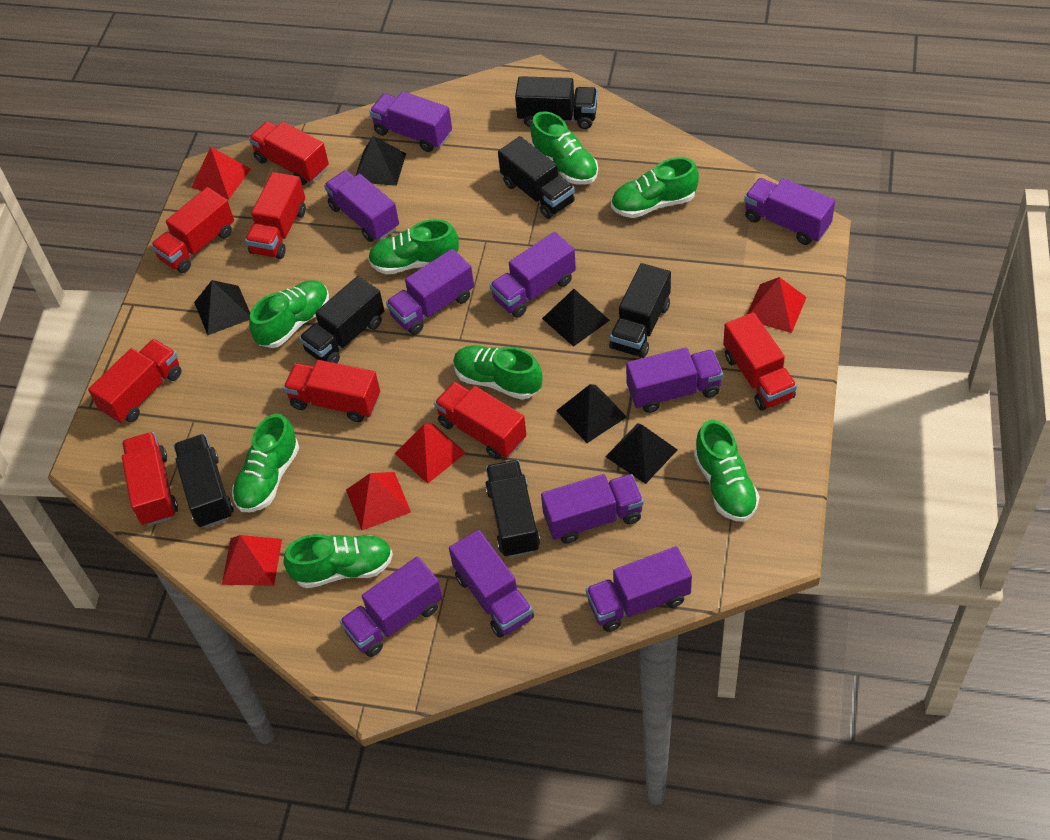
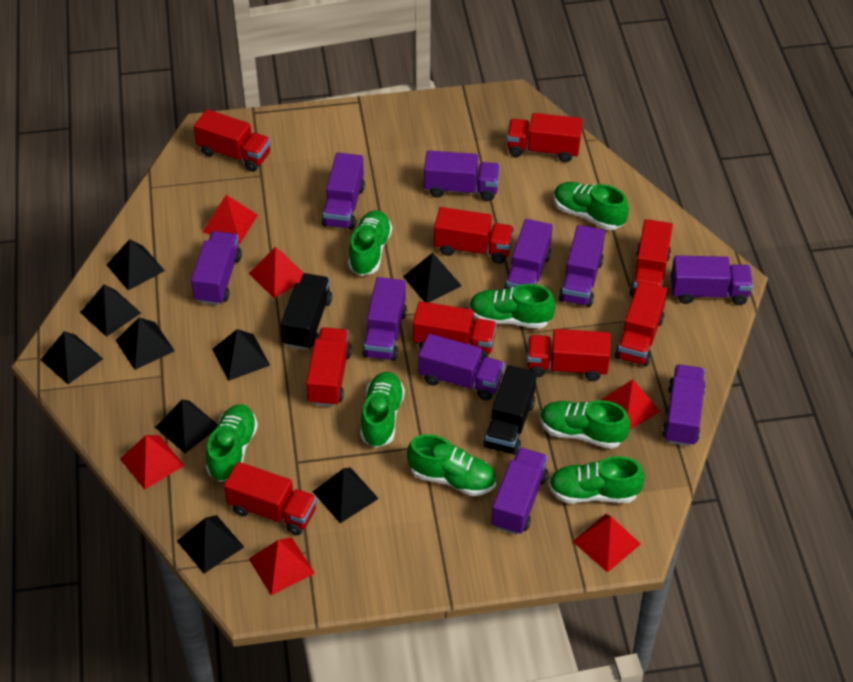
black pyramid: [194,280,250,335] [356,136,406,186] [542,289,610,347] [556,384,627,443] [605,423,677,484] = 5 -> [40,331,103,384] [80,284,141,337] [107,239,165,290] [115,318,175,370] [155,399,218,453] [177,515,244,573] [212,329,270,381] [313,467,379,523] [403,253,462,303] = 9
black truck: [174,434,234,528] [299,276,385,363] [485,460,540,558] [498,136,575,219] [515,76,598,129] [609,263,671,358] = 6 -> [281,273,332,350] [483,365,537,455] = 2
red pyramid: [191,147,251,199] [222,535,282,586] [346,472,411,530] [395,423,466,484] [747,277,807,333] = 5 -> [120,435,185,490] [203,195,258,243] [249,247,303,298] [249,537,315,595] [572,514,641,573] [601,379,661,430] = 6
red truck: [88,339,181,424] [122,432,178,526] [151,187,234,273] [245,172,306,259] [249,122,329,185] [283,360,380,422] [434,382,527,460] [723,312,797,411] = 8 -> [194,109,271,172] [224,462,317,535] [306,327,352,407] [413,301,497,361] [434,207,514,264] [507,113,583,162] [527,329,611,381] [615,281,667,366] [629,219,673,296] = 9

